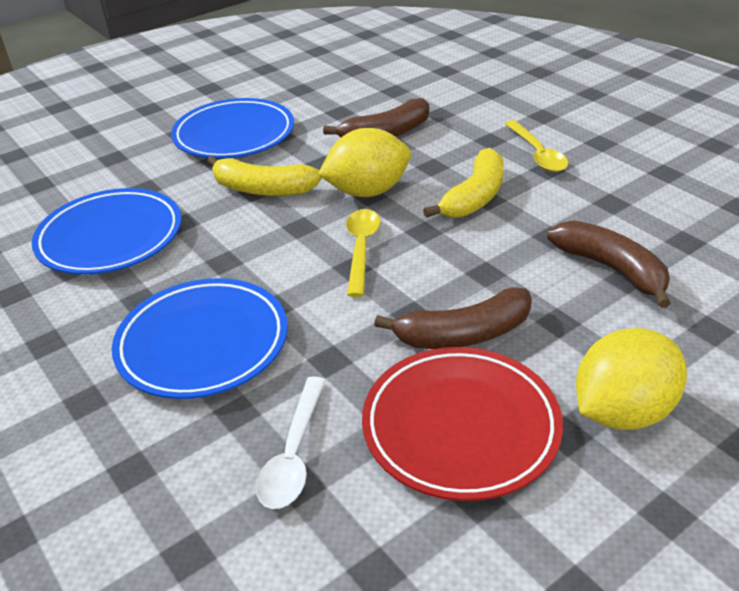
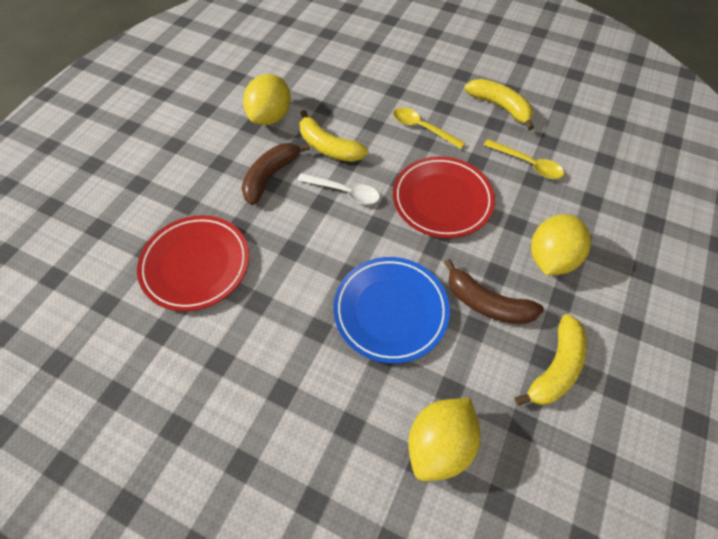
blue plate: [32,188,182,275] [112,278,288,399] [171,98,294,159] = 3 -> [333,257,450,363] = 1
brown banana: [323,98,429,137] [374,287,532,349] [547,220,671,308] = 3 -> [242,143,310,205] [444,259,544,324] = 2
red plate: [362,347,563,501] = 1 -> [137,215,249,311] [393,156,495,238] = 2
yellow banana: [207,155,322,196] [423,148,504,218] = 2 -> [300,110,368,162] [465,79,534,130] [515,314,587,406] = 3
yellow lemon: [318,128,411,197] [576,328,687,430] = 2 -> [243,74,291,125] [408,398,481,481] [531,214,591,275] = 3

